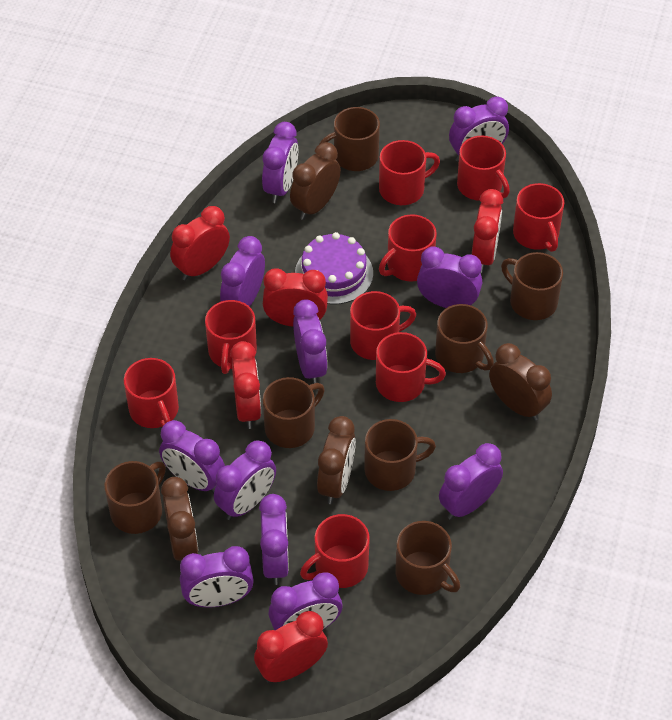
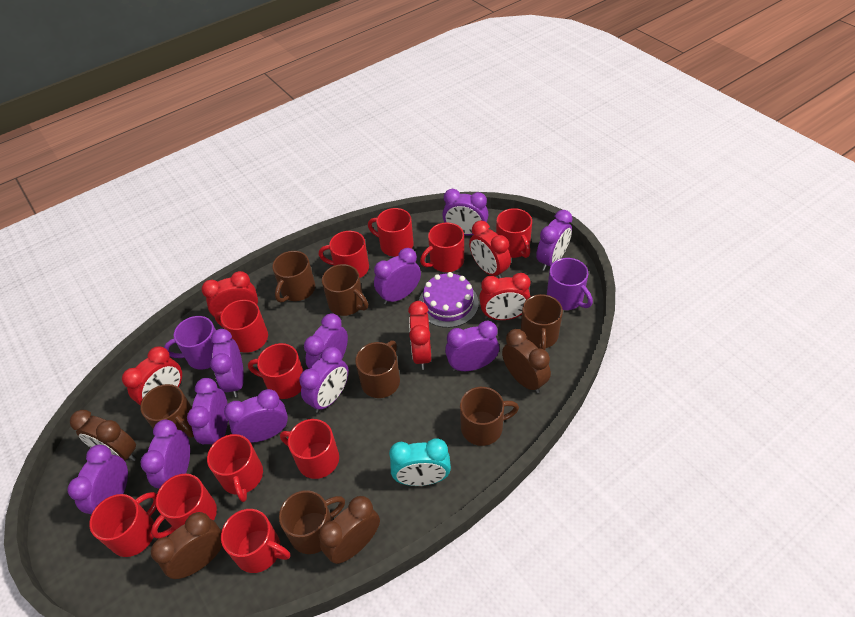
purple mug: none = 0 -> [164,316,216,370] [547,258,593,310] = 2
red mug: [124,358,179,428] [205,300,257,374] [300,514,370,588] [350,291,416,360] [376,332,446,402] [379,140,440,205] [379,214,437,282] [457,136,510,201] [513,183,564,252] = 9 -> [89,492,157,557] [151,474,217,539] [207,434,263,502] [215,300,268,353] [221,509,290,573] [248,343,303,399] [280,419,339,479] [319,231,369,278] [368,208,414,257] [420,222,464,272] [496,208,532,258] = 11
turquoise clock: none = 0 -> [389,438,451,486] = 1

